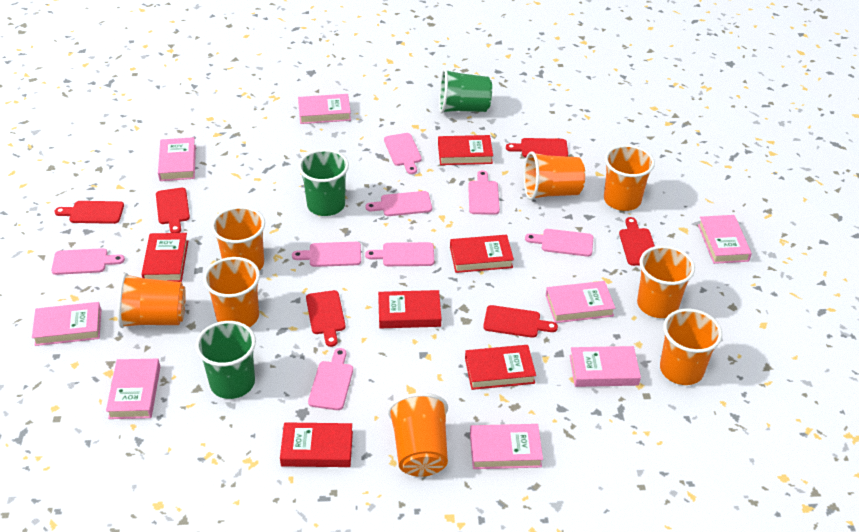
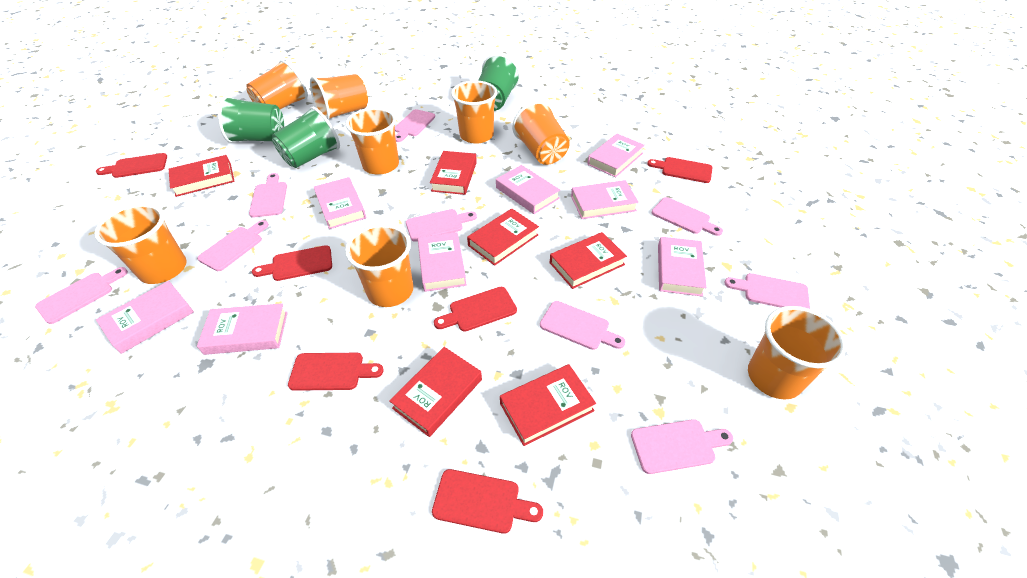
pink cutting board: [51,248,125,275] [292,242,361,267] [308,348,353,410] [365,191,432,216] [365,242,434,266] [384,133,422,174] [468,170,500,215] [525,229,593,257] = 8 -> [35,267,128,324] [197,220,269,271] [249,173,287,218] [395,109,435,142] [406,209,477,242] [540,301,626,350] [631,419,733,474] [652,197,723,236] [724,273,810,309] = 9

